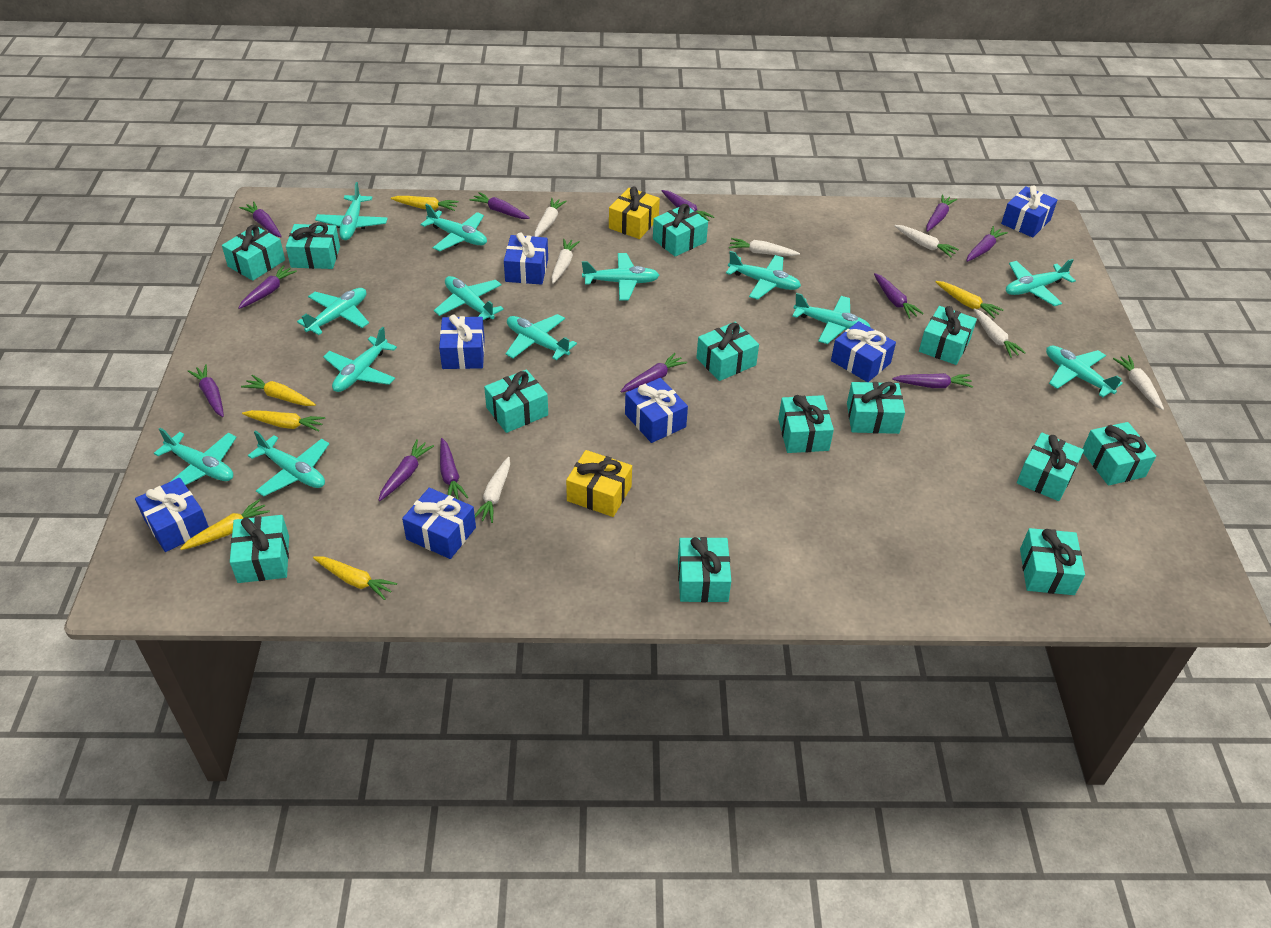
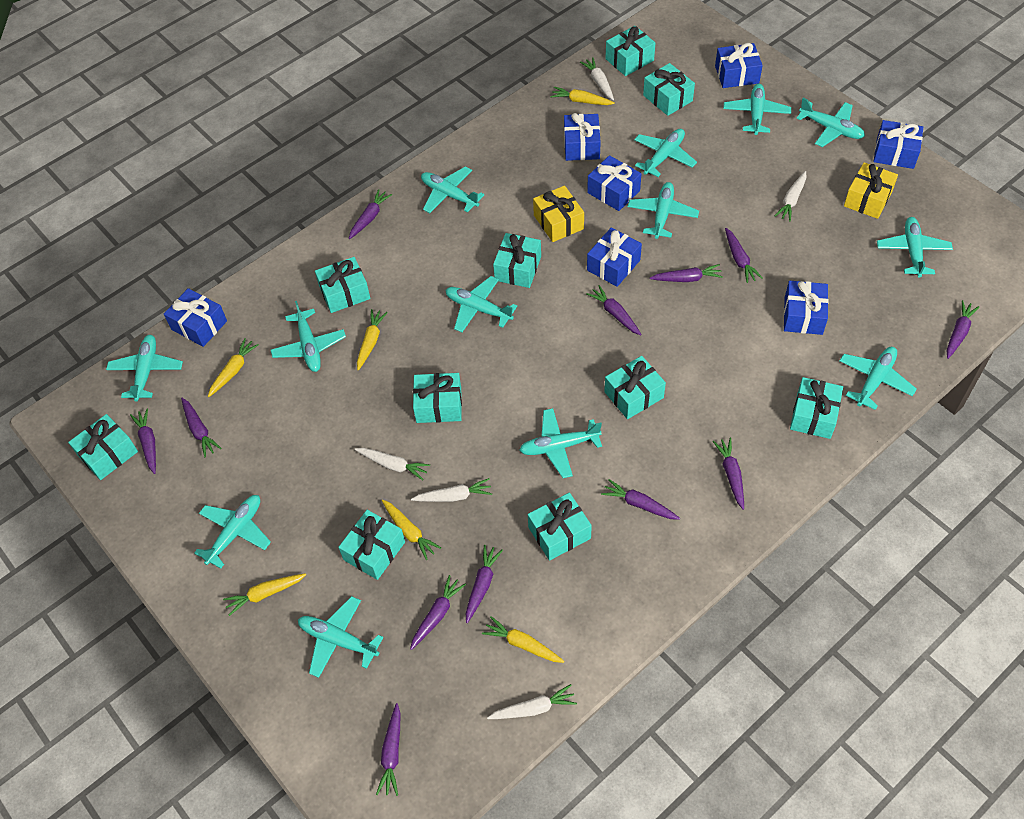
turquoise gift: [222,225,285,281] [230,515,289,583] [286,222,340,269] [484,369,548,433] [653,204,708,257] [678,537,731,602] [696,322,759,381] [778,395,834,453] [847,382,905,434] [919,306,977,365] [1017,432,1084,501] [1020,528,1085,595] [1082,422,1156,486] = 13 -> [68,414,138,480] [315,257,370,313] [338,510,405,580] [413,373,462,423] [493,233,541,288] [528,493,592,561] [604,356,666,419] [605,26,655,76] [643,63,695,116] [790,377,843,439] = 10
white carrot: [475,457,510,523] [534,198,567,237] [551,239,580,284] [729,238,800,256] [894,225,959,257] [973,308,1026,358] [1113,355,1164,410] = 7 -> [355,448,430,480] [411,478,492,502] [487,684,577,719] [580,57,614,100] [775,171,807,221] = 5

